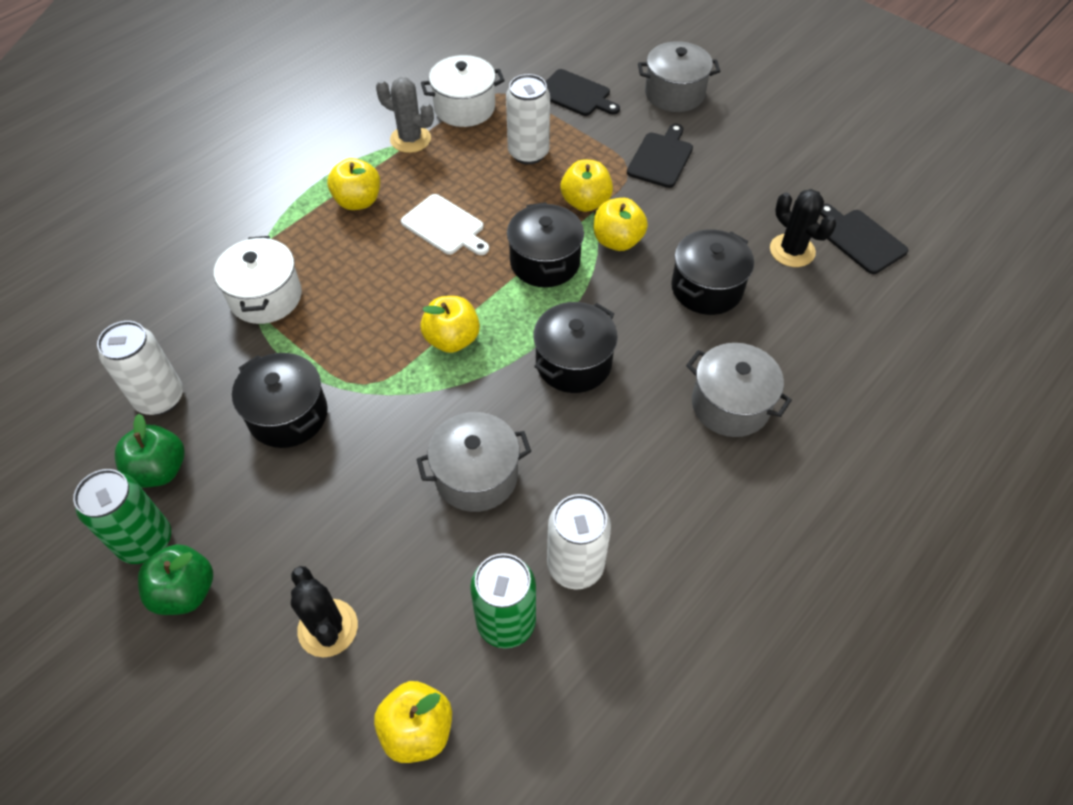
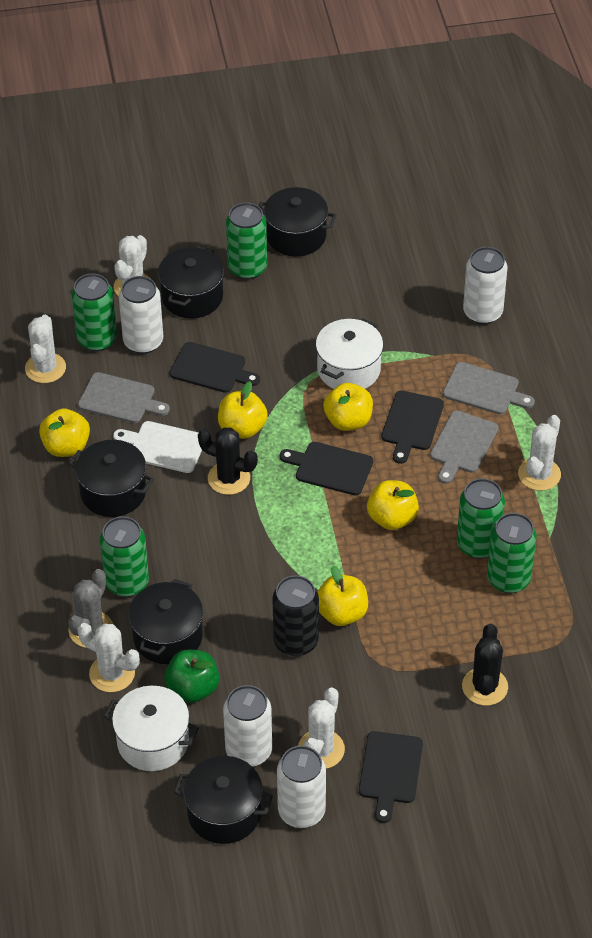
black can: none = 0 -> [272,575,319,657] = 1
black cutting board: [545,69,620,116] [627,124,693,188] [820,204,908,274] = 3 -> [170,342,260,393] [280,442,373,496] [359,731,423,823] [381,391,444,464] = 4
black pot: [232,353,328,448] [507,202,584,287] [533,302,618,393] [671,229,754,315] = 4 -> [69,440,154,517] [129,579,203,664] [158,246,224,318] [174,756,273,844] [259,187,336,257] = 5
green apple: [115,414,185,488] [138,544,213,615] = 2 -> [164,650,219,703] = 1
green can: [73,469,171,564] [470,553,536,649] = 2 -> [71,274,117,352] [100,516,149,597] [226,202,267,280] [457,478,505,559] [487,513,537,593] = 5
grey cutting board: none = 0 -> [78,372,170,423] [430,410,499,484] [443,362,535,415] = 3
grey pot: [416,412,531,512] [638,41,720,112] [686,343,792,437] = 3 -> none = 0
white cactus: none = 0 -> [25,315,66,383] [78,623,140,692] [114,235,151,296] [298,688,345,769] [518,415,561,491] = 5
white can: [97,321,183,415] [506,74,550,164] [547,494,611,590] = 3 -> [119,276,163,354] [223,685,272,767] [277,746,326,828] [463,247,507,325] = 4

